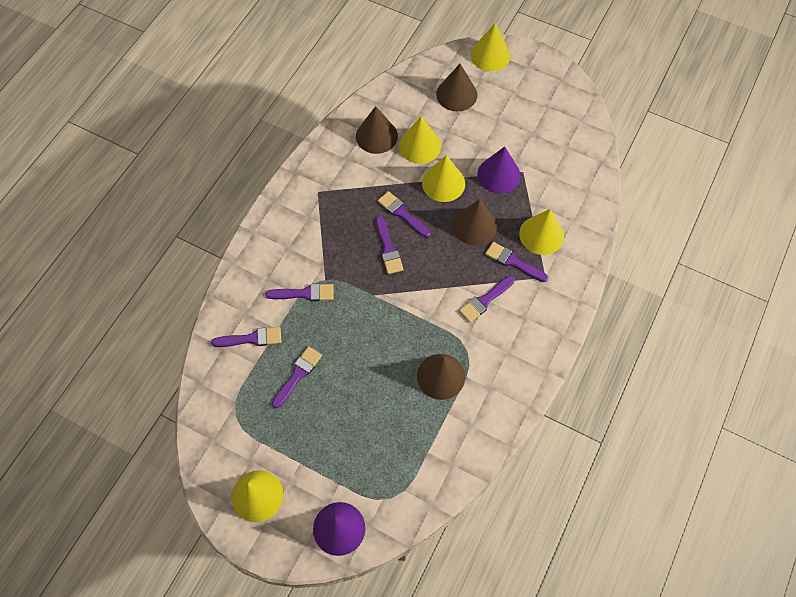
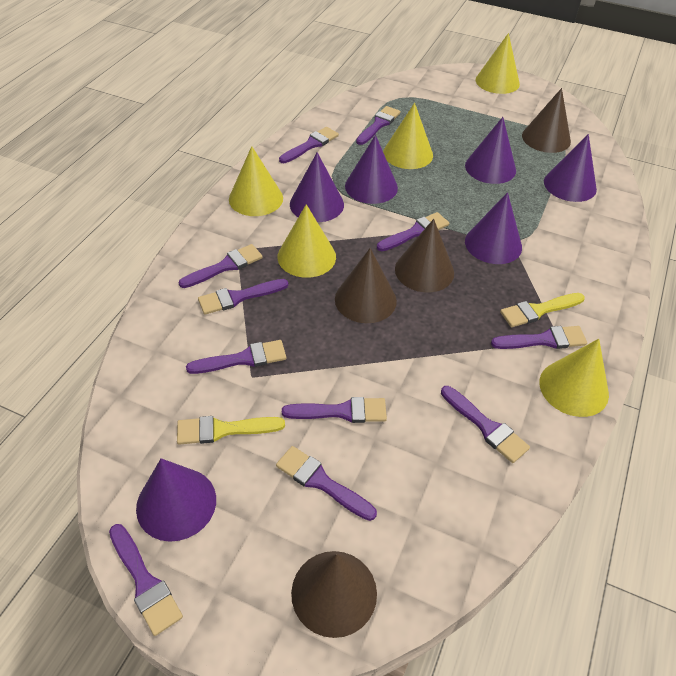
purple brush: [211,327,282,347] [266,284,334,301] [272,346,322,408] [376,216,403,274] [378,191,430,238] [459,275,515,323] [485,242,548,282] = 7 -> [109,524,183,636] [179,244,263,288] [186,340,286,374] [198,279,288,315] [276,446,377,521] [279,127,339,163] [282,397,387,423] [356,106,401,145] [377,212,449,251] [441,386,530,463] [491,326,587,349] = 11
purple cone: [313,502,365,556] [477,147,521,194] = 2 -> [136,458,216,542] [290,152,344,222] [345,135,398,204] [465,117,516,184] [465,192,522,264] [544,134,597,202] = 6
yellow brush: none = 0 -> [177,416,285,445] [500,293,585,327] = 2

